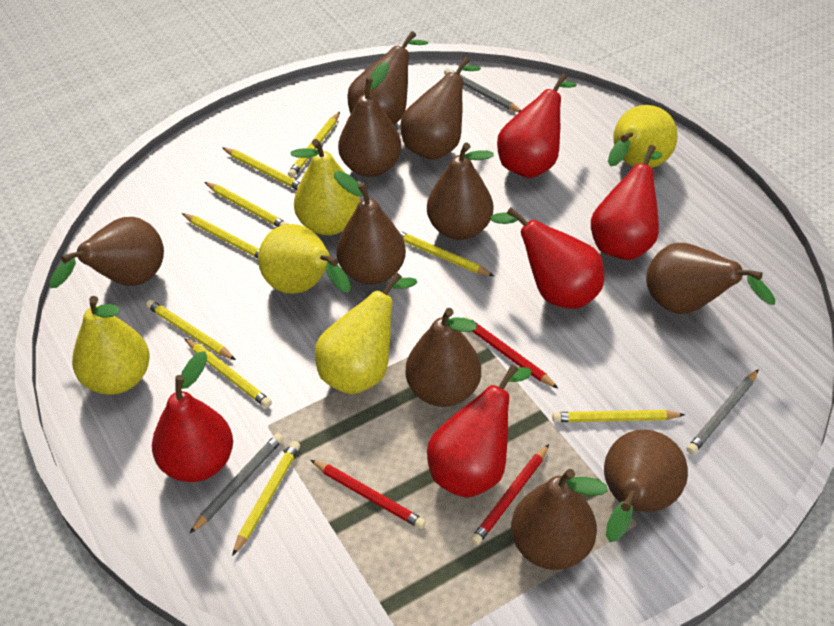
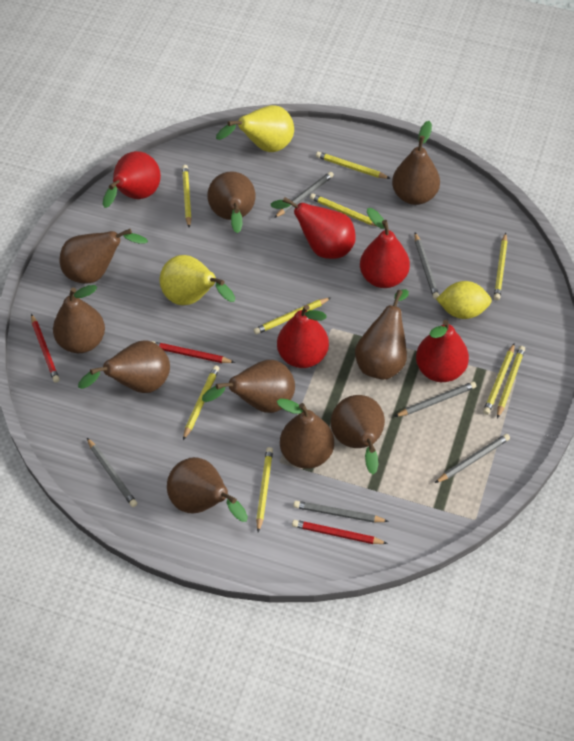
grey pencil: [189,433,284,534] [444,68,521,112] [687,369,759,454] = 3 -> [87,438,137,507] [274,172,334,218] [293,501,389,522] [394,381,476,417] [414,233,439,299] [435,434,510,483] = 6
yellow lemon: none = 0 -> [436,281,492,319] = 1
yellow pear: [72,296,150,395] [258,224,351,294] [291,139,360,235] [315,272,417,394] [608,105,678,168] = 5 -> [160,255,235,305] [216,105,294,152] = 2

